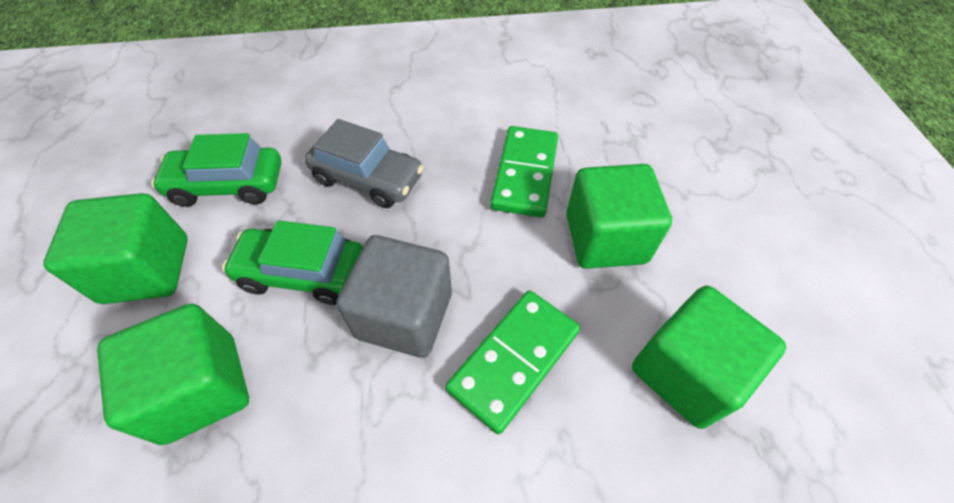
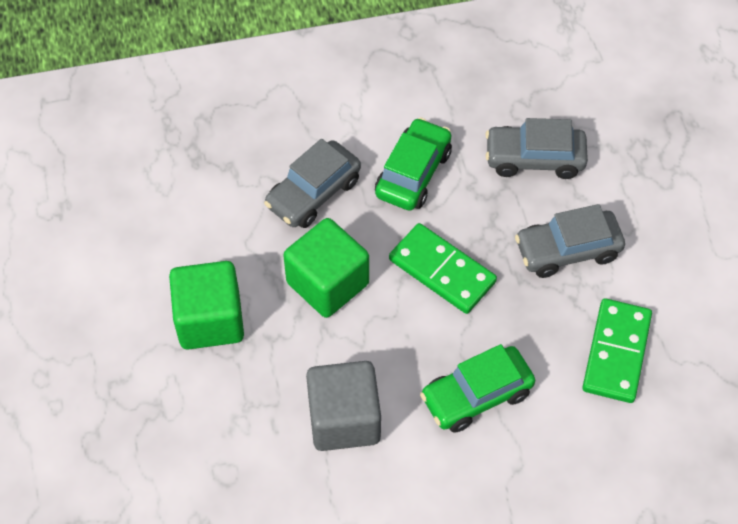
green cube: [44,193,188,304] [97,304,249,445] [566,164,672,269] [632,286,786,429] = 4 -> [169,261,244,350] [283,218,369,318] = 2
grey car: [305,119,424,208] = 1 -> [264,139,361,228] [485,118,588,179] [515,204,625,278] = 3

